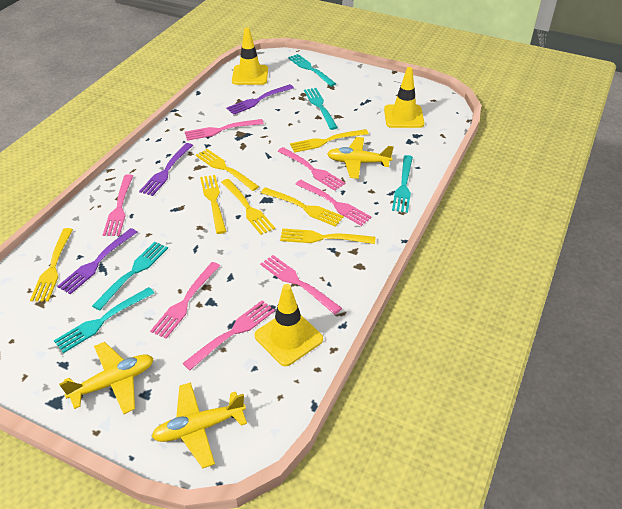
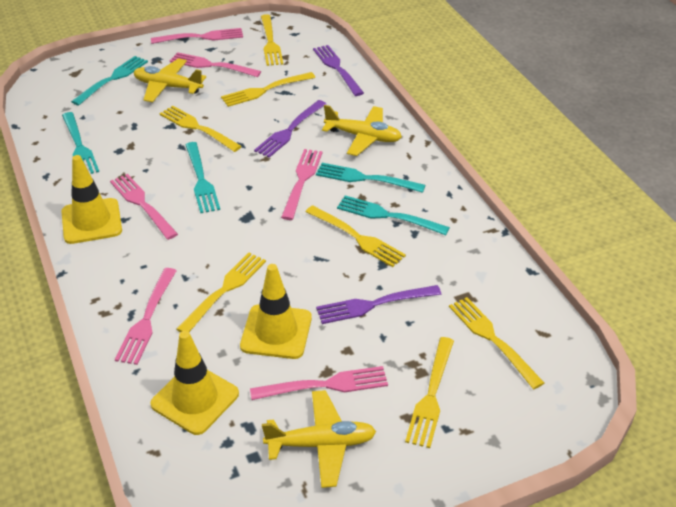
pink fork: [103,174,133,236] [150,262,220,339] [182,300,275,370] [185,119,264,141] [260,255,342,315] [278,147,345,191] [295,180,372,226] = 7 -> [110,174,178,240] [115,268,177,365] [151,28,243,44] [170,52,261,77] [250,366,388,400] [281,149,323,220] = 6

